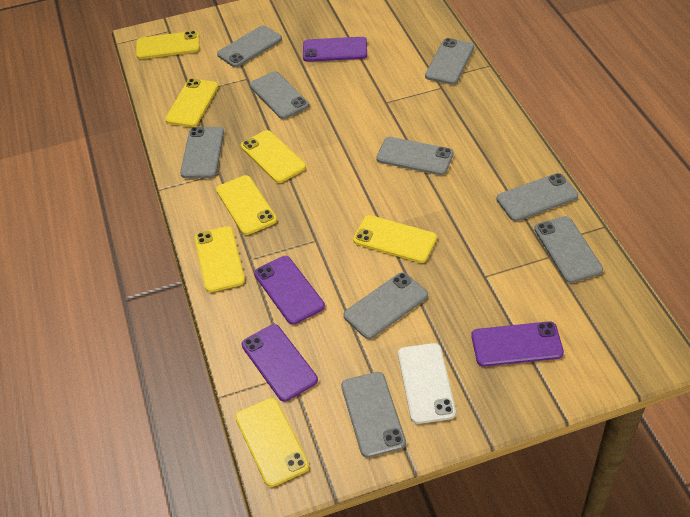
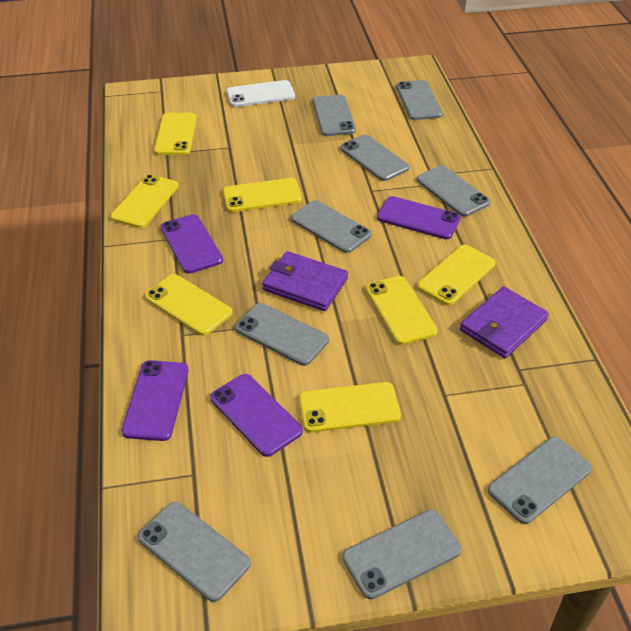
purple wallet: none = 0 -> [262,251,348,311] [460,286,549,358] = 2

